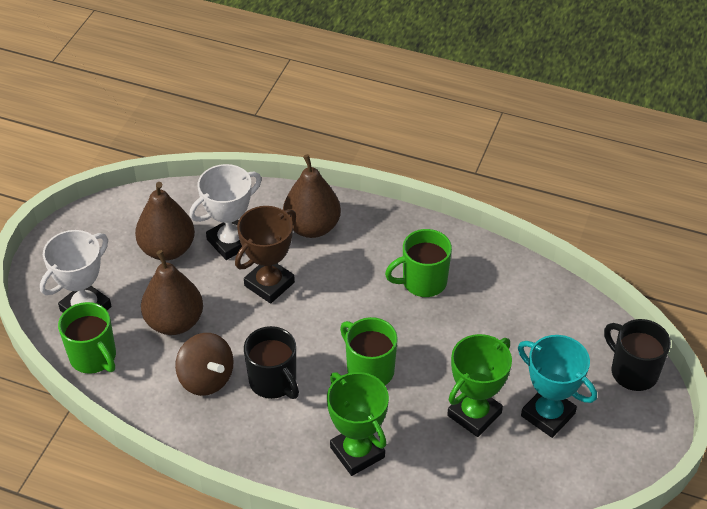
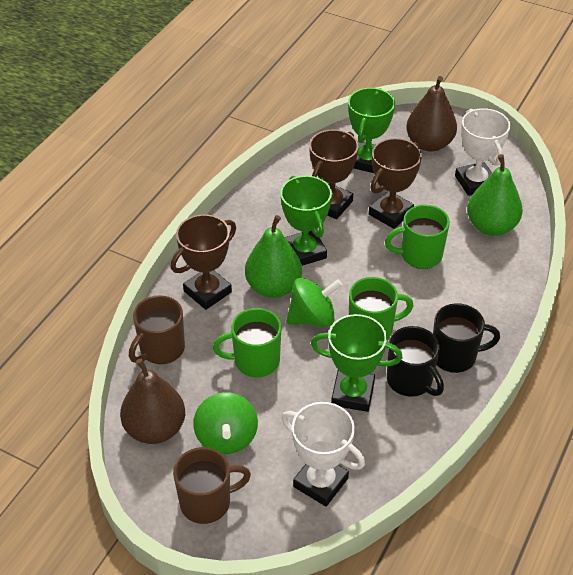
brown mug: none = 0 -> [129,295,185,364] [173,447,251,524] = 2
brown pear: [135,182,195,261] [141,250,203,335] [283,154,341,238] = 3 -> [120,358,185,444] [406,76,457,152] = 2
brown spinning top: [175,333,234,396] = 1 -> none = 0
brown trophy: [235,206,296,303] = 1 -> [171,214,236,310] [309,130,358,219] [369,138,422,229] = 3
green pear: none = 0 -> [245,215,302,298] [467,154,523,236] = 2
green spinning top: none = 0 -> [193,392,258,454] [286,278,342,327] = 2
green trophy: [327,372,389,476] [447,334,512,437] = 2 -> [280,176,332,266] [311,314,403,412] [348,88,395,173] = 3
turquoise trophy: [518,335,597,438] = 1 -> none = 0

